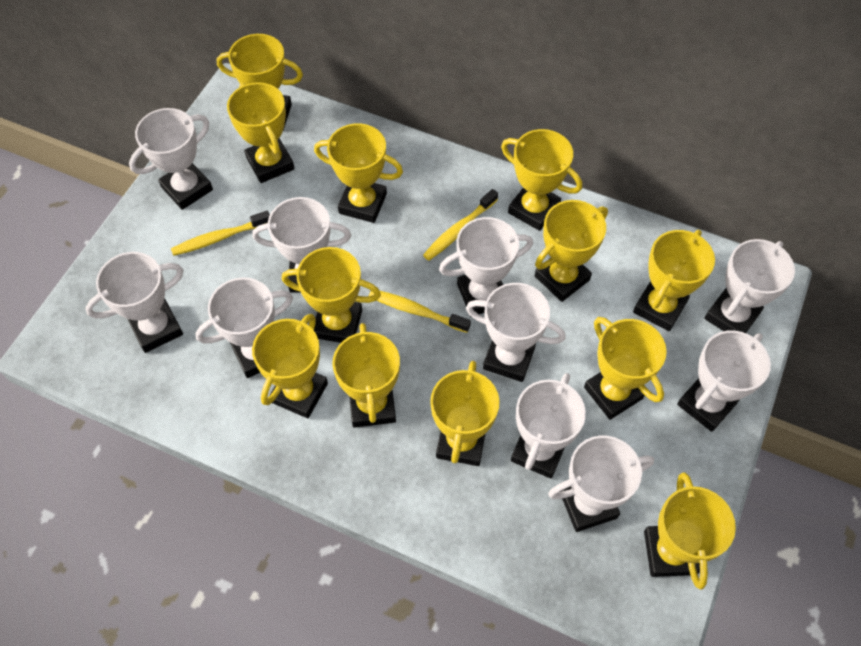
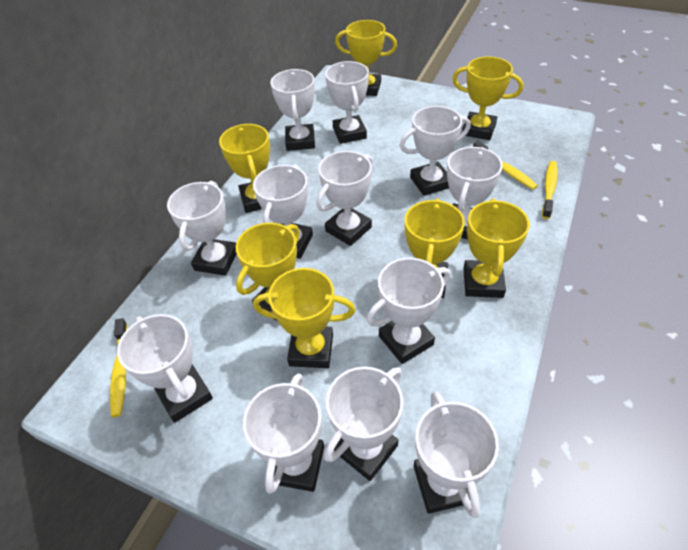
white trophy: [85,252,183,353] [129,108,213,210] [195,277,293,378] [252,197,351,293] [439,217,533,314] [466,283,565,382] [511,373,586,479] [548,436,654,532] [677,331,771,432] [704,239,795,333] = 10 -> [117,314,213,423] [167,181,237,276] [243,373,324,494] [253,165,313,259] [270,69,315,151] [317,151,374,246] [324,367,403,481] [325,61,369,144] [366,258,450,364] [400,106,470,196] [414,391,499,518] [447,147,503,240] = 12
yellow trophy: [217,34,303,131] [227,82,295,183] [252,314,328,418] [282,247,381,343] [314,123,403,223] [332,323,400,428] [430,361,500,466] [501,129,582,231] [535,200,608,302] [584,317,667,420] [633,230,715,331] [644,472,736,590] = 12 -> [219,124,270,213] [236,223,300,321] [253,268,355,368] [335,20,397,96] [405,198,465,298] [452,56,523,140] [463,199,530,298] = 7

